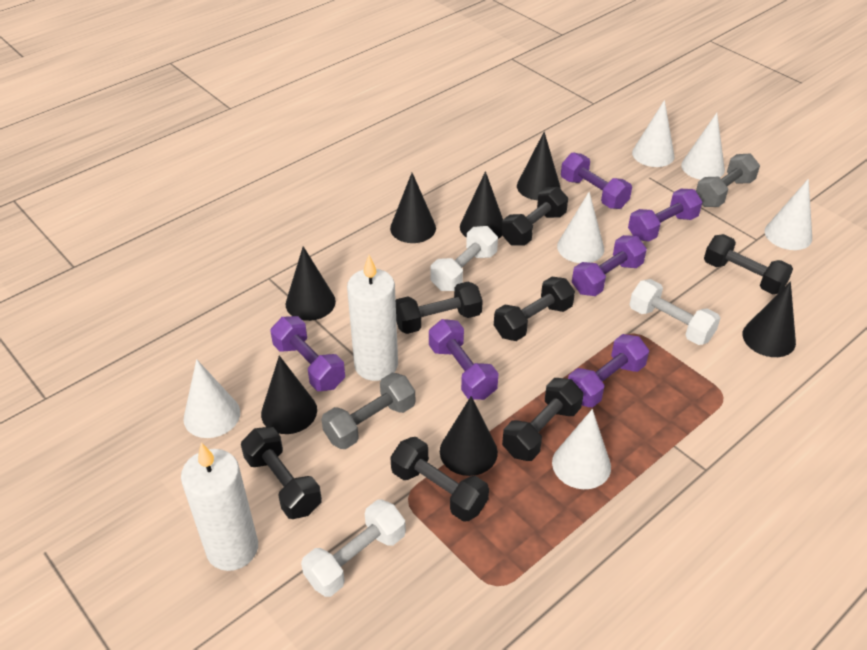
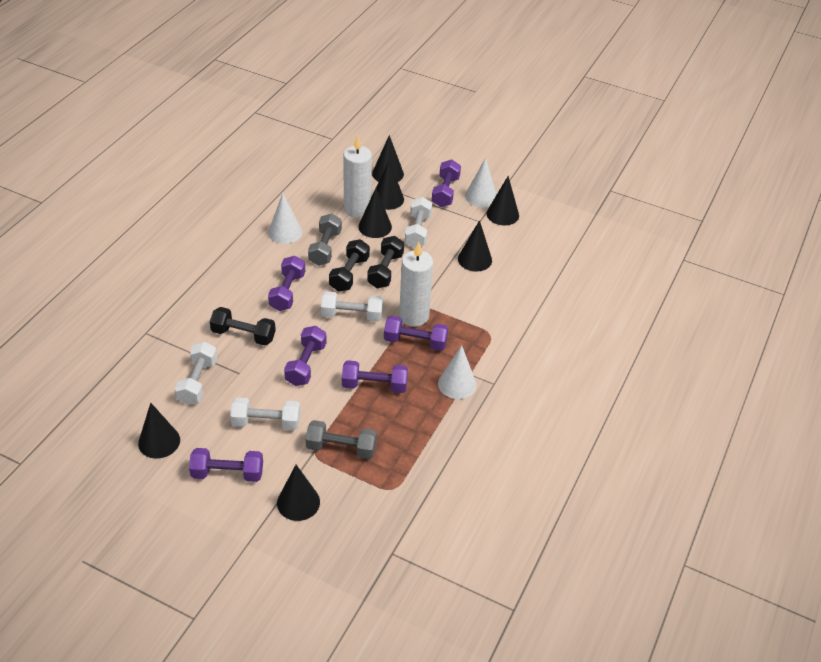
black dumbbell: [241,427,322,519] [390,437,489,522] [396,281,483,334] [494,277,575,341] [501,187,568,246] [502,378,583,461] [704,234,793,294] = 7 -> [210,307,276,346] [329,239,370,292] [367,236,404,288] = 3
white cone: [183,359,240,438] [552,409,611,489] [557,192,604,263] [632,100,675,167] [681,113,725,180] [765,179,812,250] = 6 -> [268,193,302,244] [438,345,477,399] [465,158,497,207] = 3
white dumbbell: [301,500,406,597] [430,226,498,291] [629,279,720,345] = 3 -> [175,342,217,405] [230,397,301,430] [321,291,383,322] [405,197,432,248] = 4

